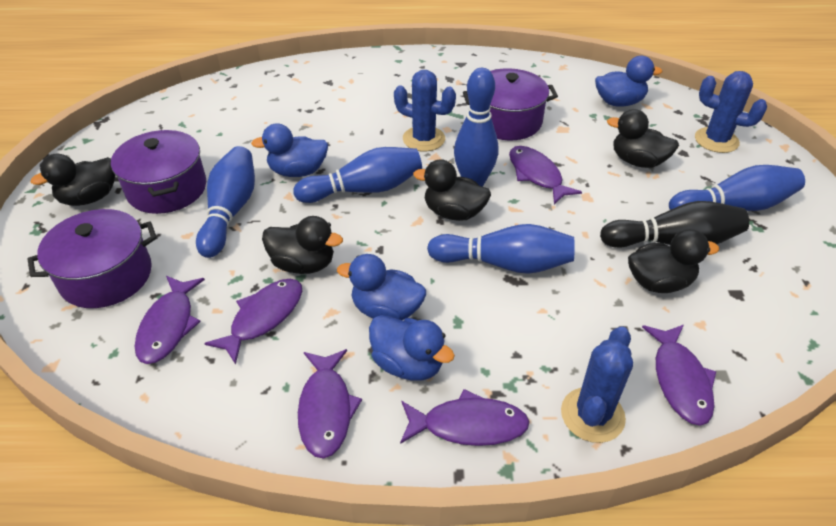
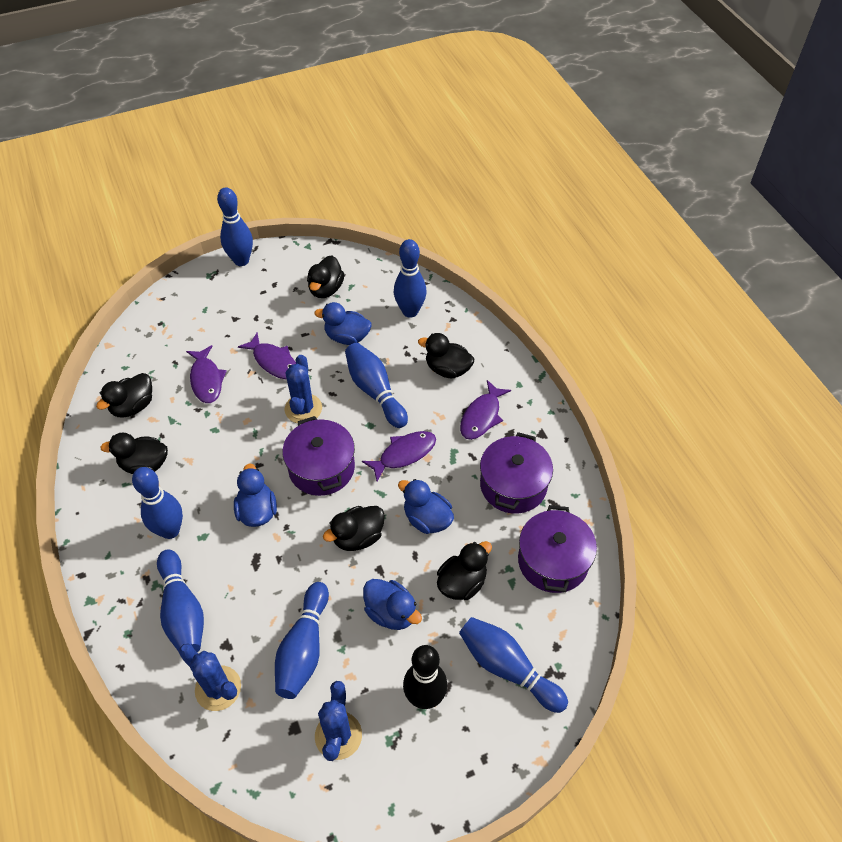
black duck: [30,153,115,206] [262,216,343,274] [413,159,491,221] [607,109,679,168] [628,229,719,293] = 5 -> [96,373,152,417] [100,432,168,474] [307,255,344,298] [323,506,385,551] [418,333,474,378] [437,541,492,600] = 6
blue bowling pin: [196,146,255,258] [293,147,422,203] [427,224,574,274] [454,68,498,187] [669,165,805,211] = 5 -> [132,467,183,539] [157,550,204,652] [217,187,253,266] [275,582,329,699] [345,343,408,428] [394,239,427,318] [459,617,568,713] = 7
purple fish: [135,276,205,364] [204,279,302,365] [298,349,362,459] [400,389,530,446] [509,146,582,204] [642,325,717,426] = 6 -> [186,345,227,403] [238,333,296,379] [362,431,436,482] [460,380,511,440] = 4

